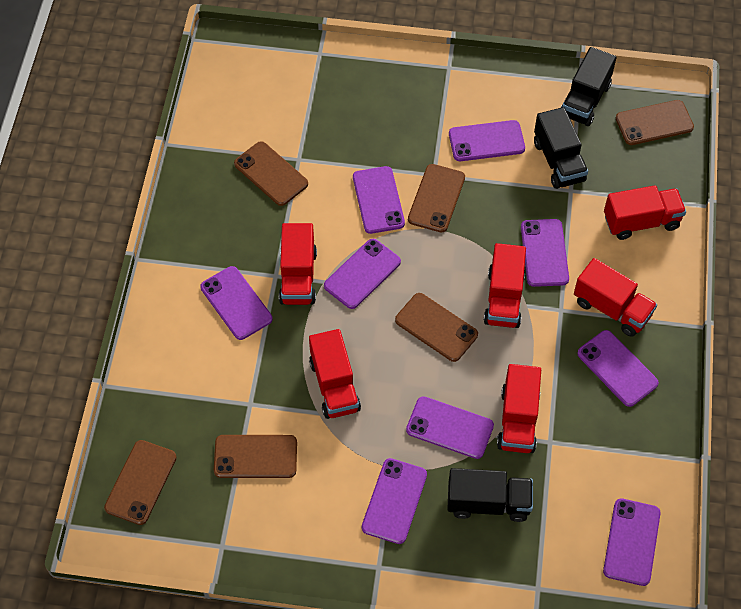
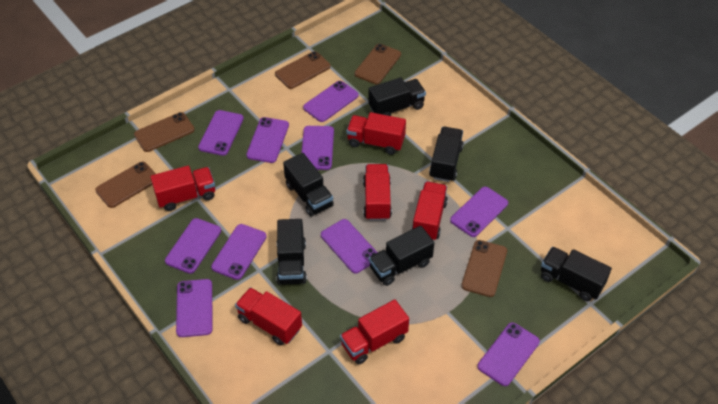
black truck: [447,468,533,522] [534,107,588,189] [561,47,616,126] = 3 -> [276,219,307,285] [283,153,334,217] [368,77,426,116] [369,226,434,286] [429,127,464,182] [541,247,612,301] = 6
brown phone: [104,440,177,525] [214,435,297,478] [234,141,308,206] [395,293,478,362] [408,164,465,232] [616,100,694,145] = 6 -> [95,162,156,208] [134,112,195,152] [275,51,331,89] [355,44,401,84] [461,240,507,297] = 5
purple phone: [200,266,273,340] [324,239,401,309] [353,166,405,234] [362,458,427,544] [406,396,494,459] [449,120,525,161] [521,219,569,287] [577,330,659,407] [603,498,661,586] = 9 -> [165,218,221,274] [176,279,212,337] [198,110,244,156] [211,224,266,280] [246,117,289,163] [302,126,334,170] [303,81,359,122] [321,219,378,273] [450,187,508,237] [477,322,540,386] = 10

